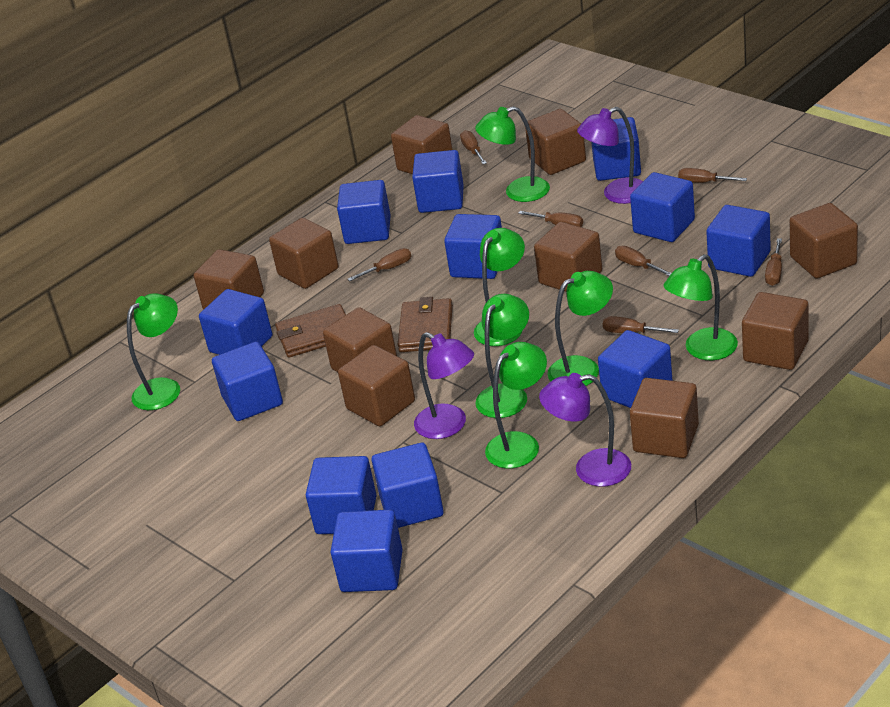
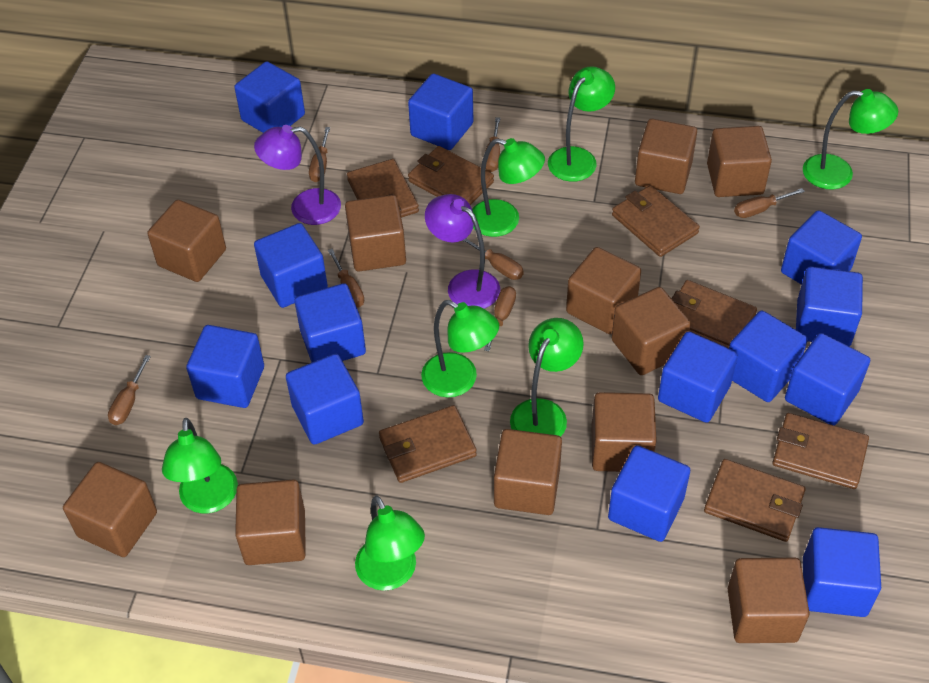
blue cube: [199,289,272,355] [212,341,283,421] [306,456,376,534] [331,510,403,592] [337,180,391,244] [371,443,444,528] [412,150,464,213] [444,214,502,279] [591,117,641,181] [598,330,673,408] [630,172,695,242] [706,205,771,277] = 12 -> [186,325,264,408] [234,61,305,133] [254,223,328,308] [286,354,364,445] [295,283,366,363] [408,74,473,150] [608,445,690,542] [658,331,738,423] [729,310,808,402] [781,210,862,285] [785,333,870,425] [796,267,863,346] [803,527,881,617] = 13
brown cube: [194,249,264,310] [269,218,338,289] [323,307,397,372] [338,345,415,426] [391,115,452,174] [525,109,586,175] [534,222,602,292] [630,378,699,458] [742,292,809,370] [790,203,858,279] = 10 -> [63,462,157,557] [147,200,226,282] [235,480,306,565] [345,195,406,271] [494,429,562,515] [566,247,641,334] [592,392,657,472] [612,287,691,375] [635,119,697,194] [707,126,772,197] [728,558,810,643] = 11
brown wallet: [275,304,346,358] [398,297,453,352] = 2 -> [347,159,419,218] [379,405,477,483] [408,146,494,205] [612,185,700,257] [671,280,757,348] [704,459,805,542] [772,413,869,489] = 7
purple lamp: [414,332,474,439] [539,373,631,487] [577,107,643,204] = 3 -> [254,125,341,225] [425,194,500,309] = 2

